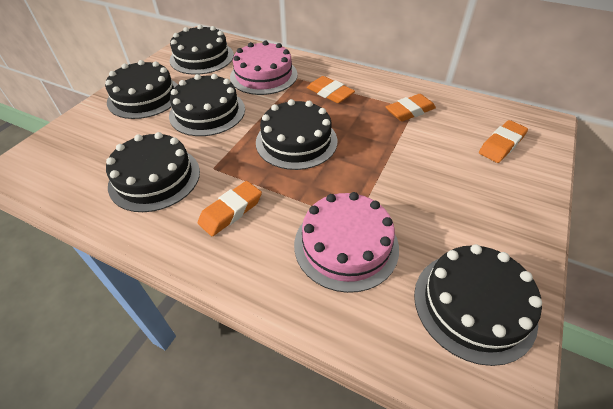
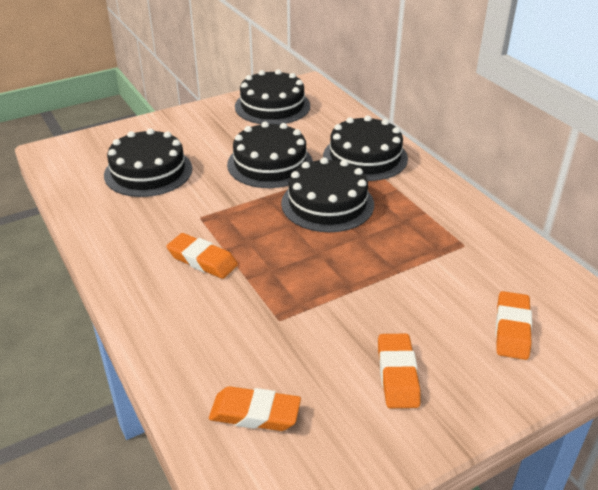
black cake: [105,60,178,119] [106,132,200,212] [169,74,245,136] [170,25,234,75] [256,99,338,170] [414,244,542,366] = 6 -> [104,128,192,197] [227,122,313,188] [235,69,310,125] [281,157,374,232] [323,115,408,181] = 5
pink cake: [230,41,298,95] [294,192,399,293] = 2 -> none = 0

